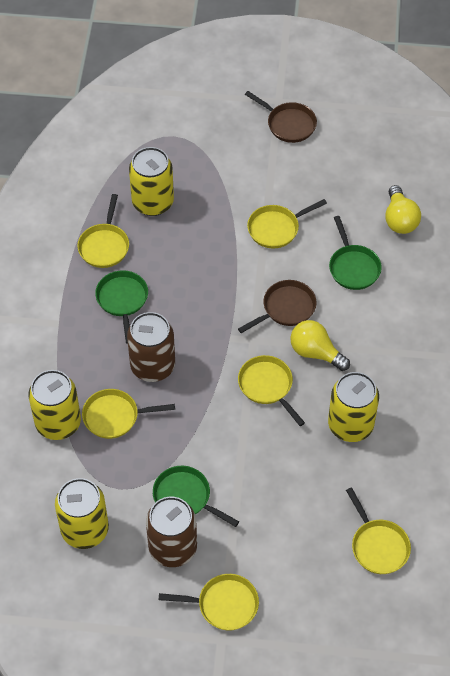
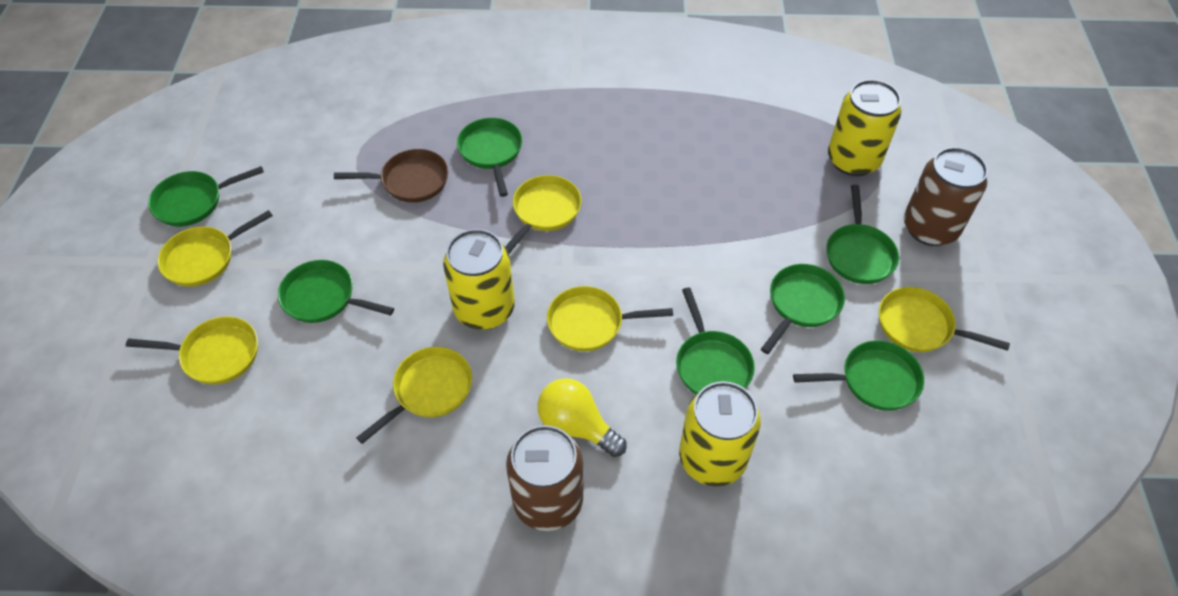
brown pan: [238,280,317,333] [245,91,317,143] = 2 -> [334,149,448,203] = 1
green pan: [95,270,148,344] [153,466,239,527] [329,216,382,290] = 3 -> [148,166,264,227] [278,260,394,323] [457,118,522,197] [676,288,755,394] [761,264,845,354] [793,340,924,411] [826,185,899,284] = 7
yellow can: [28,370,81,440] [55,478,109,549] [129,147,174,216] [328,372,379,442] = 4 -> [443,229,515,330] [679,381,761,486] [828,79,902,176] = 3
yellow light bulb: [290,320,350,371] [385,185,421,234] = 2 -> [538,378,627,457] = 1

